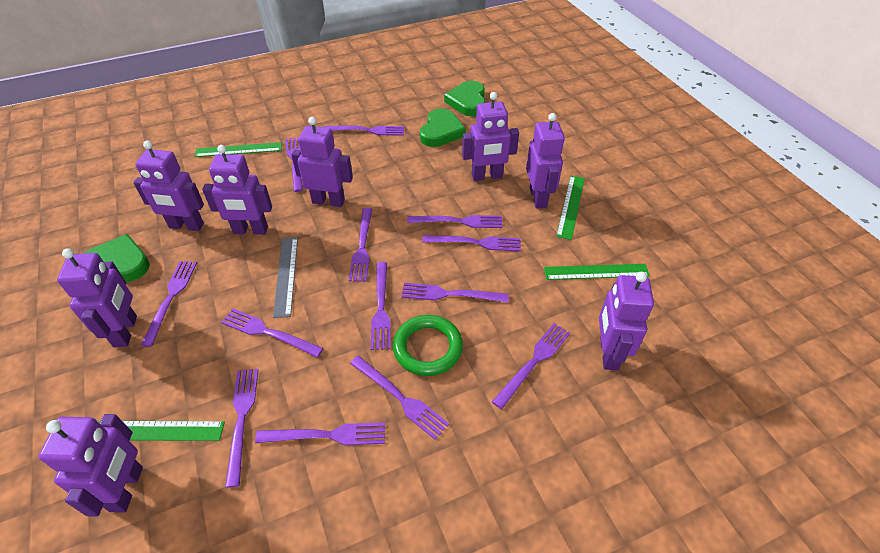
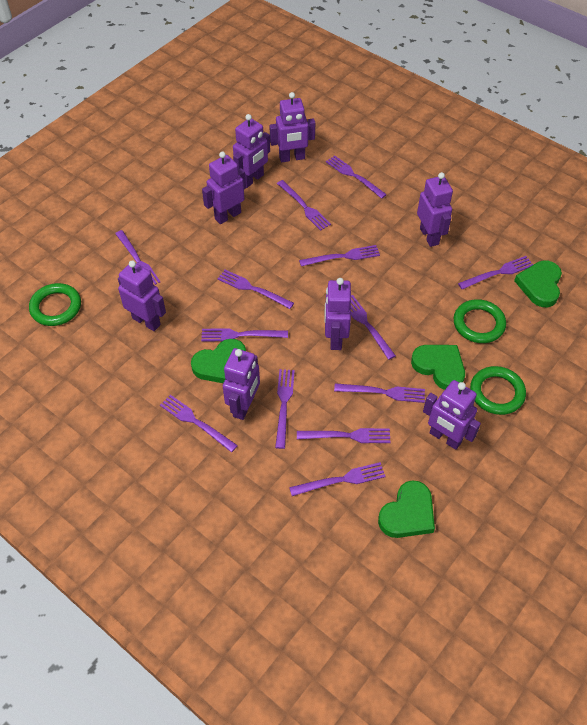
green heart: [83,234,150,282] [420,108,466,147] [444,81,486,116] = 3 -> [191,339,246,383] [378,480,435,538] [411,345,465,390] [514,260,562,307] = 4
green ring: [393,315,463,376] = 1 -> [29,283,81,326] [454,299,506,343] [470,366,526,415] = 3
green ruler: [98,421,225,441] [194,142,282,157] [544,264,650,280] [556,176,585,240] = 4 -> none = 0
grey ruler: [273,237,298,318] = 1 -> none = 0

